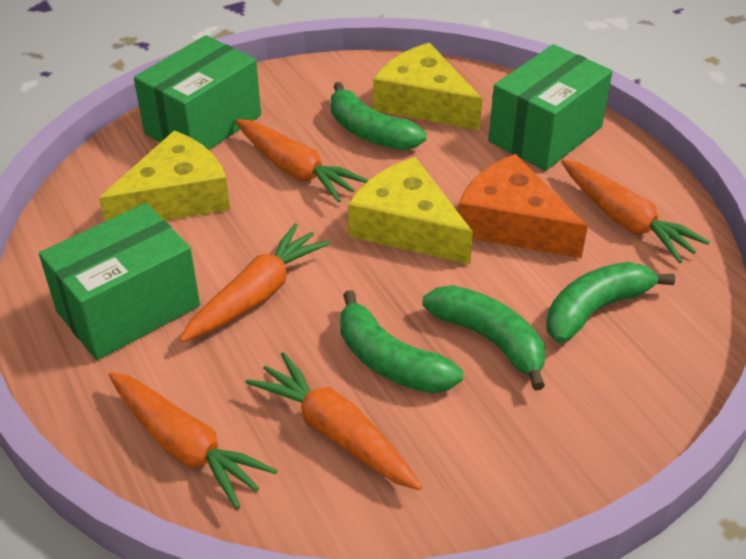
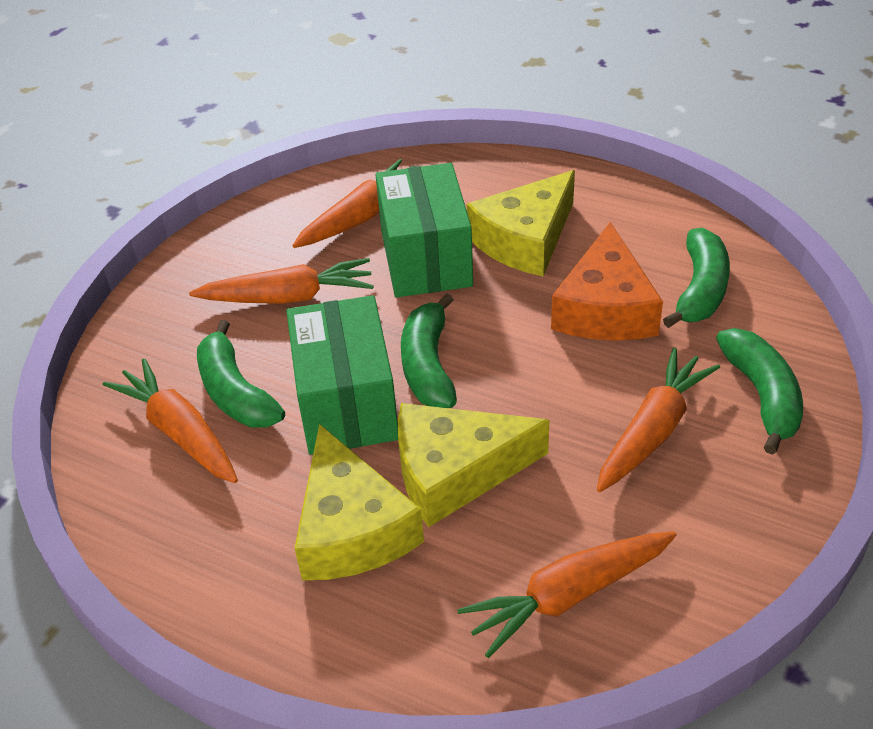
green box: [39,203,200,360] [134,35,261,150] [488,44,613,171] = 3 -> [286,295,398,455] [376,163,473,297] = 2

